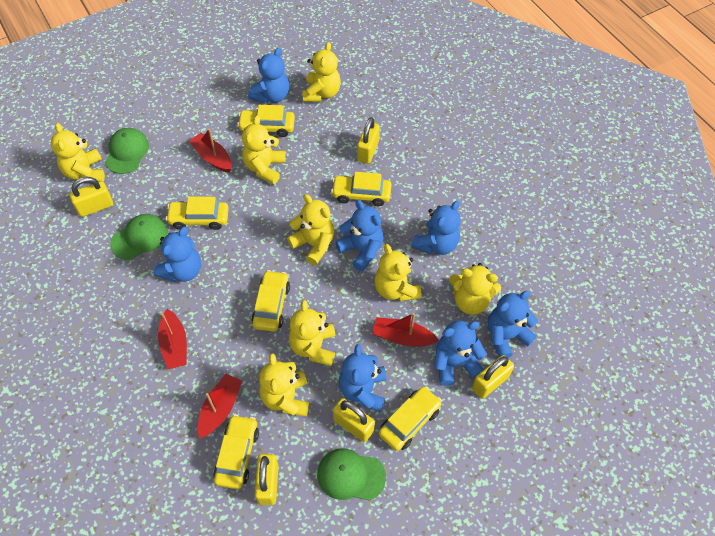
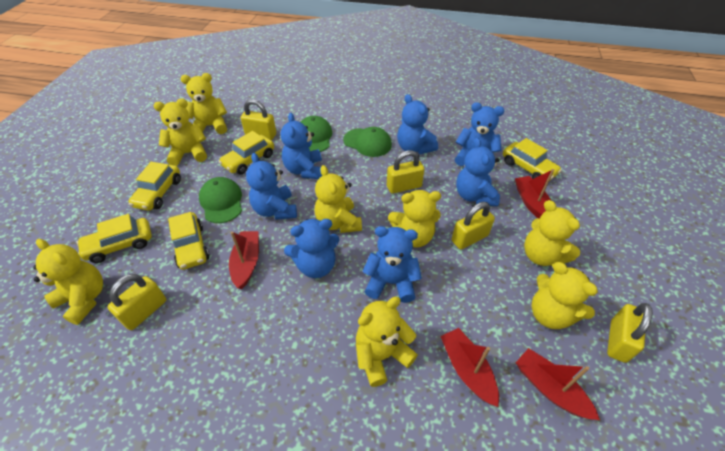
yellow car: [166,197,229,230] [213,414,259,489] [237,105,295,137] [251,270,290,332] [331,172,392,206] [378,386,442,451] = 6 -> [76,214,152,263] [128,162,181,211] [168,212,209,270] [219,131,274,174] [503,138,562,180] = 5

